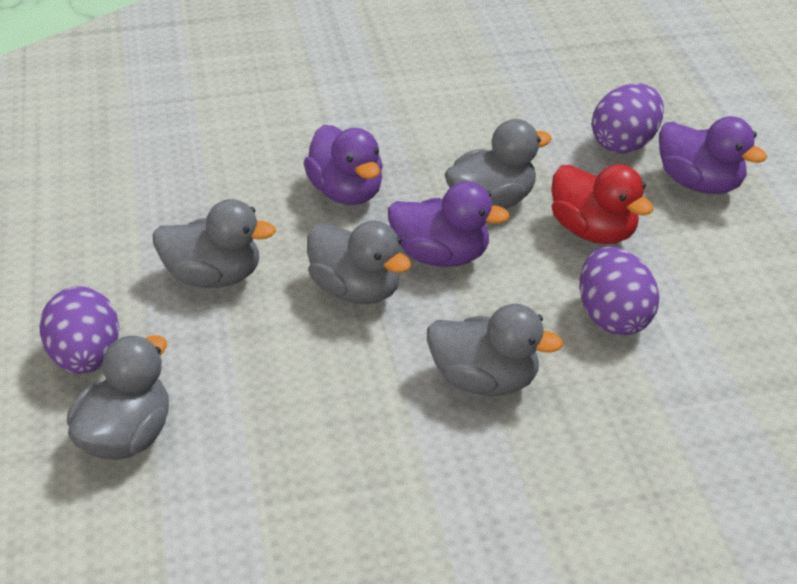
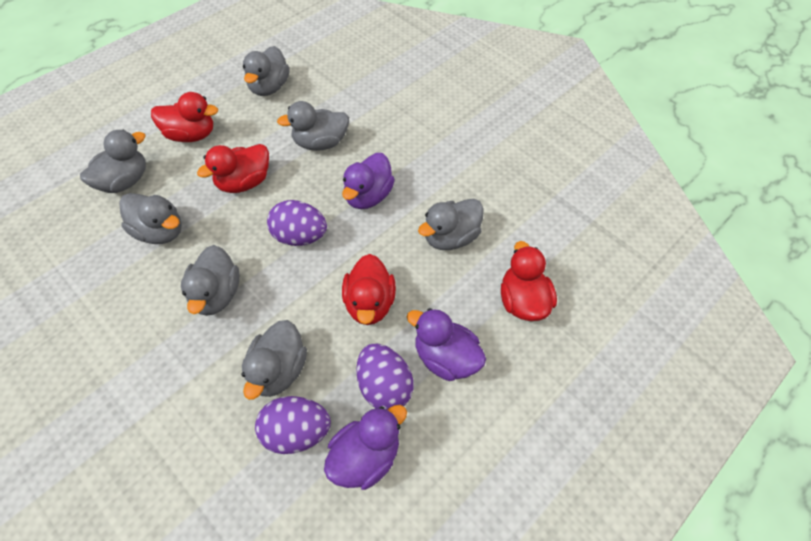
grey duck: [67,335,169,460] [153,199,276,288] [307,221,411,304] [427,304,563,396] [444,119,552,209] = 5 -> [80,130,146,193] [119,193,182,244] [181,245,240,316] [242,320,307,400] [243,46,290,96] [277,101,349,151] [418,198,484,250] = 7
red duck: [551,164,654,244] = 1 -> [151,92,218,142] [197,144,269,193] [342,254,396,325] [501,241,557,321] = 4

